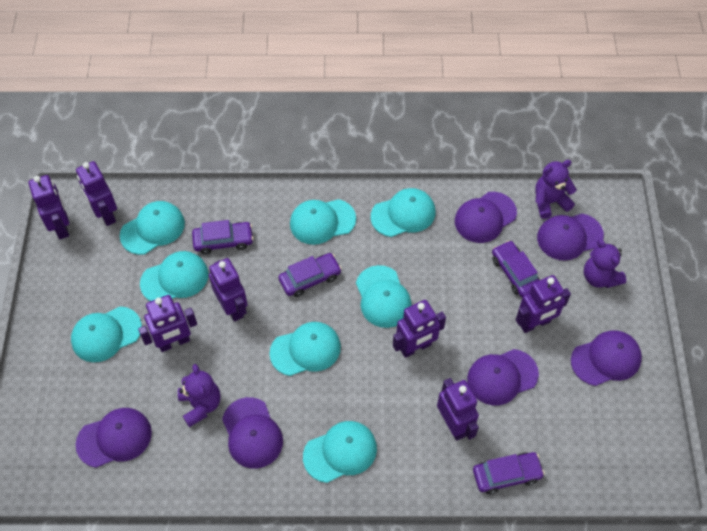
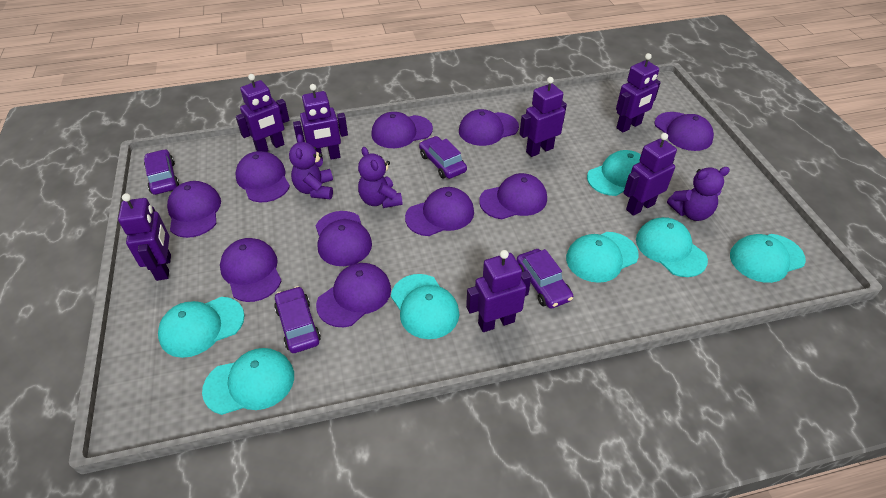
purple cap: [76,408,152,468] [222,397,283,468] [455,192,517,243] [467,349,539,405] [537,213,604,261] [571,330,642,386] = 6 -> [167,181,221,238] [220,238,281,302] [235,151,290,202] [316,211,372,266] [316,263,391,327] [371,112,433,148] [405,187,474,236] [459,109,519,146] [479,173,547,219] [654,112,714,151] = 10
turquoise cap: [71,306,142,362] [120,201,185,255] [140,251,209,301] [269,322,341,376] [290,199,356,245] [303,421,377,483] [356,265,412,328] [371,188,436,237] = 8 -> [158,297,245,358] [202,348,294,415] [391,274,459,339] [566,232,639,283] [587,150,641,196] [636,217,708,277] [730,234,806,283] = 7

